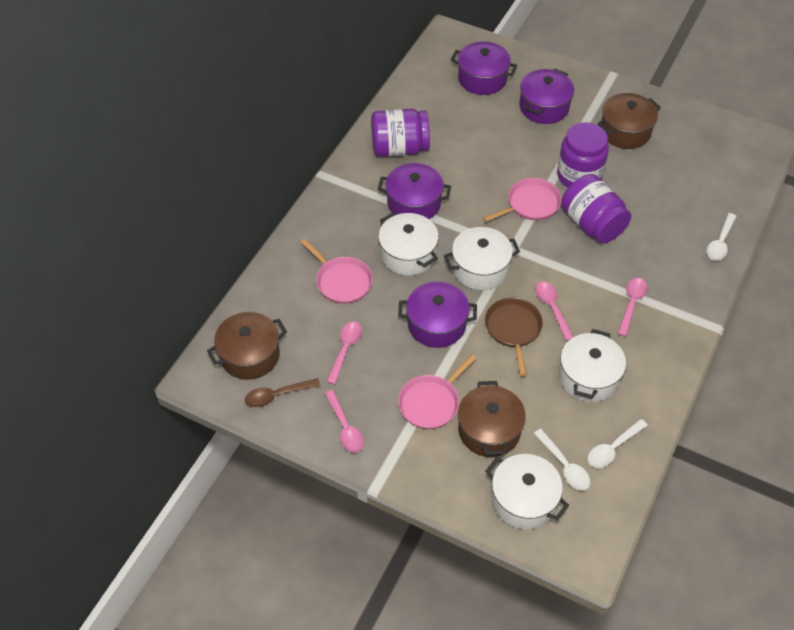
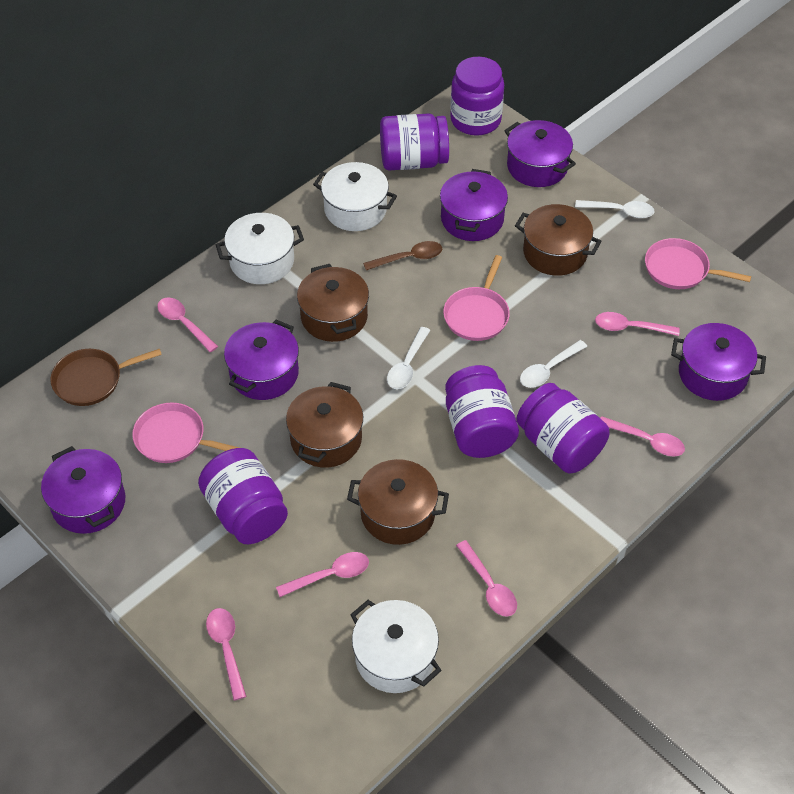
brown pot: [207,312,287,380] [458,381,526,457] [598,93,661,149] = 3 -> [286,382,363,468] [297,264,369,342] [347,459,449,545] [515,204,602,276] = 4
pink spoon: [324,390,364,453] [326,322,362,385] [535,281,574,341] [617,278,647,337] = 4 -> [157,297,218,353] [206,608,246,700] [276,552,369,597] [456,540,517,617] [595,312,680,336] [600,416,685,457] = 6
purple jar: [371,109,430,157] [557,122,609,188] [561,174,631,244] = 3 -> [198,448,288,544] [380,113,449,171] [445,365,519,458] [450,57,504,135] [517,383,609,474] = 5
purple pot: [378,163,451,219] [398,282,477,348] [451,41,517,95] [519,69,574,124] = 4 -> [41,446,125,534] [224,320,299,400] [440,169,508,241] [504,120,576,187] [671,323,766,401] = 5
white pot: [378,213,439,276] [444,227,520,290] [485,454,569,529] [559,329,626,402] = 4 -> [215,213,304,284] [313,162,397,231] [350,600,442,693] = 3

